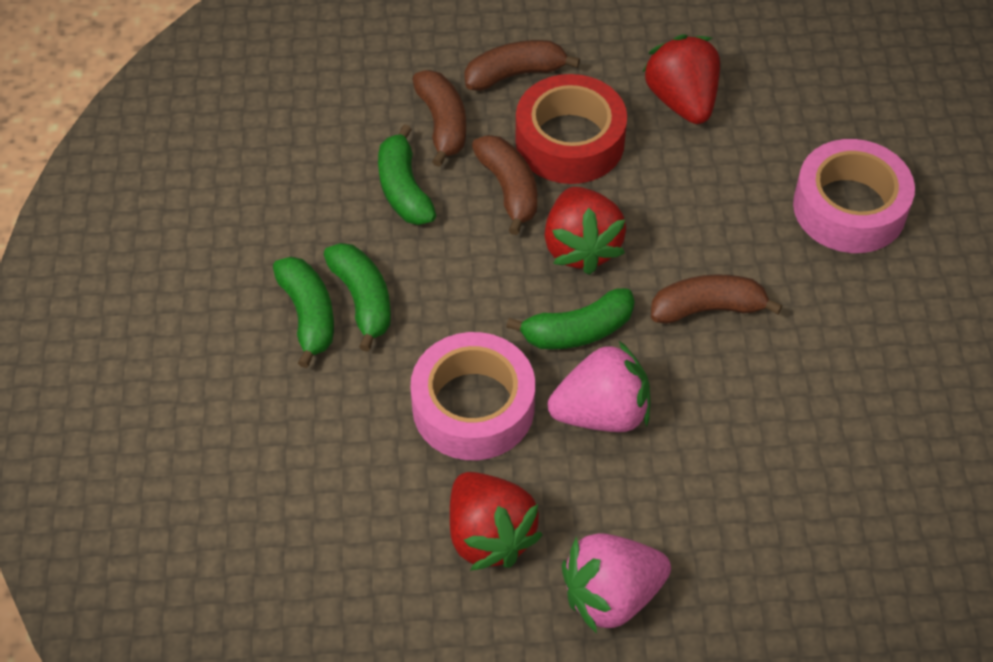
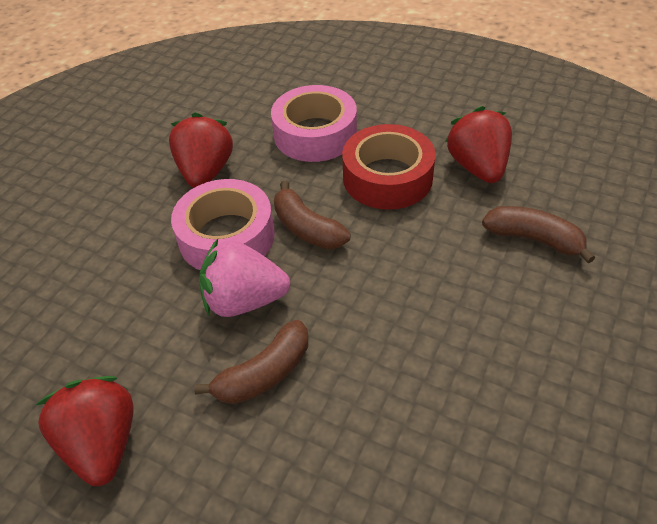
brown banana: [413,70,466,167] [465,40,580,91] [472,135,537,235] [651,274,782,324] = 4 -> [194,320,308,404] [274,181,351,249] [482,206,595,263] = 3
green banana: [273,257,334,368] [324,243,391,352] [378,124,436,225] [506,288,635,349] = 4 -> none = 0
pink strawberry: [548,341,650,432] [562,533,671,633] = 2 -> [199,239,290,317] = 1

